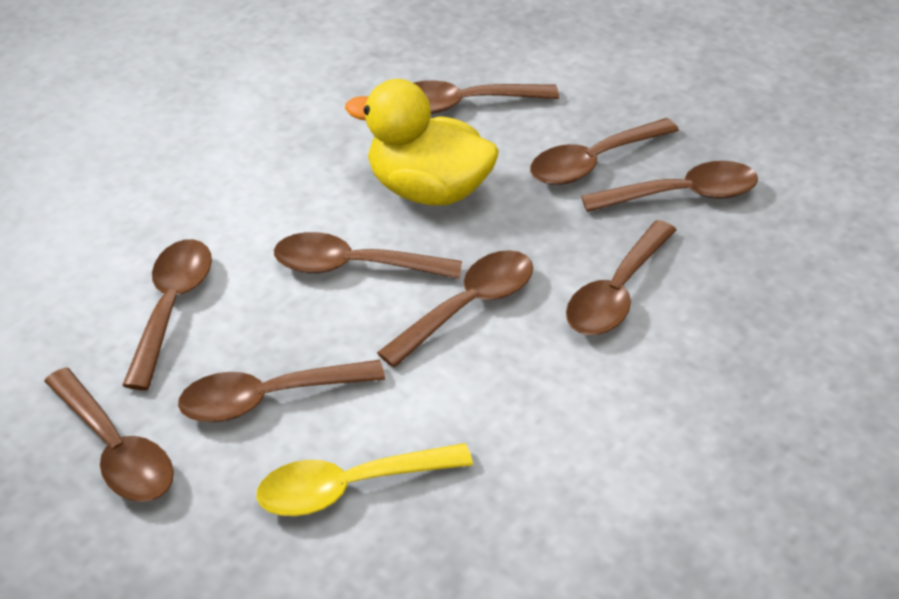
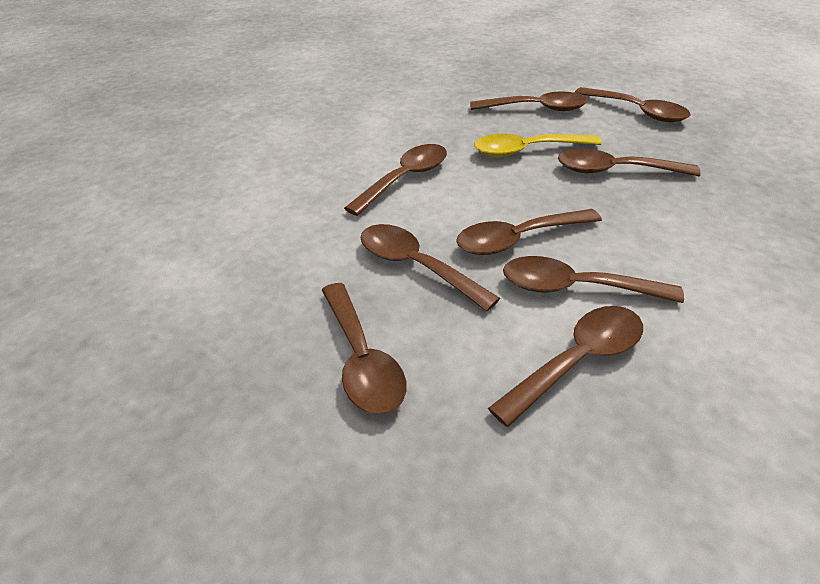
yellow duck: [345,79,499,205] = 1 -> none = 0

